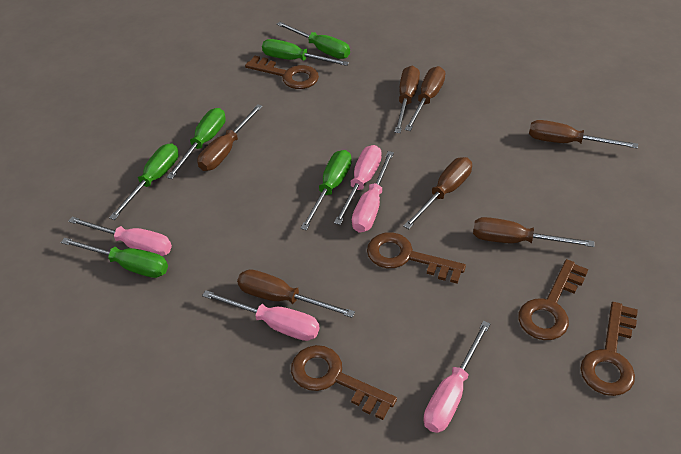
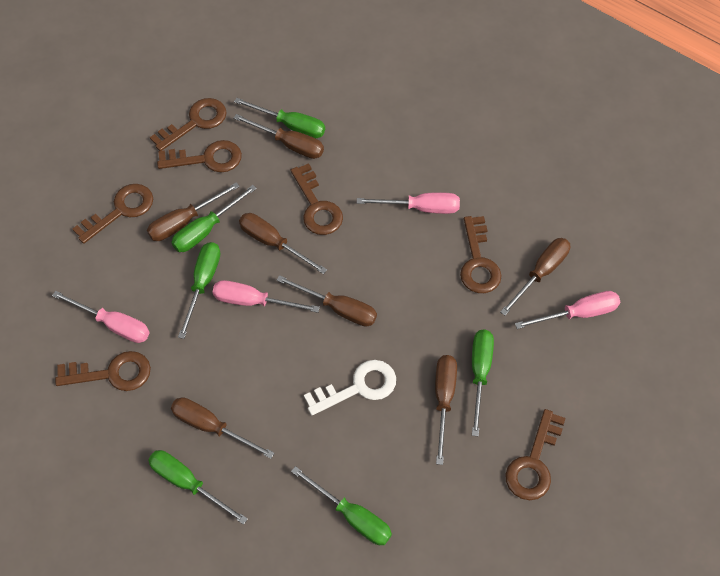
brown key: [245,56,319,89] [291,345,397,420] [367,232,466,284] [518,259,588,340] [580,302,638,396] = 5 -> [55,351,151,391] [73,184,153,244] [150,98,227,151] [157,140,242,173] [291,163,343,235] [460,216,502,293] [505,409,566,500] = 7
pink screwdriver: [68,217,172,256] [202,290,320,341] [334,145,382,225] [352,151,394,233] [423,321,490,433] = 5 -> [52,291,150,343] [212,280,320,313] [357,192,460,214] [515,291,620,329] = 4
white key: none = 0 -> [304,360,396,415] = 1

